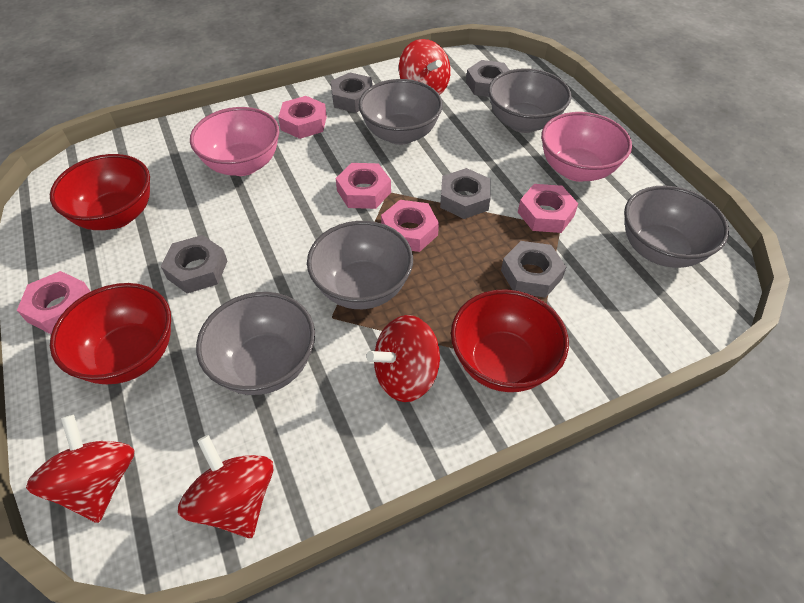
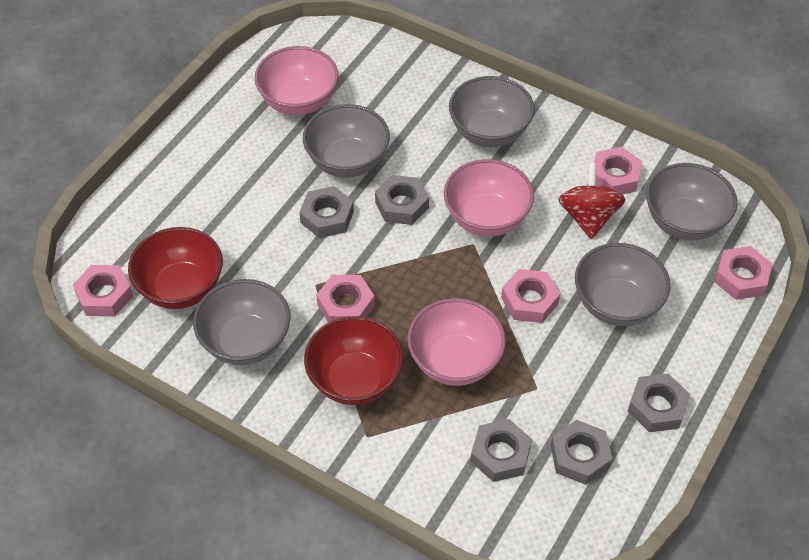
pink bowl: [190,107,280,176] [541,112,632,182] = 2 -> [254,46,339,115] [407,298,506,386] [444,159,534,237] = 3
red bowl: [50,154,150,230] [50,283,171,384] [451,289,569,392] = 3 -> [128,227,223,309] [304,316,403,405] = 2
red spinning top: [26,415,135,523] [178,435,273,538] [367,315,440,402] [399,39,451,95] = 4 -> [558,163,626,239] = 1

